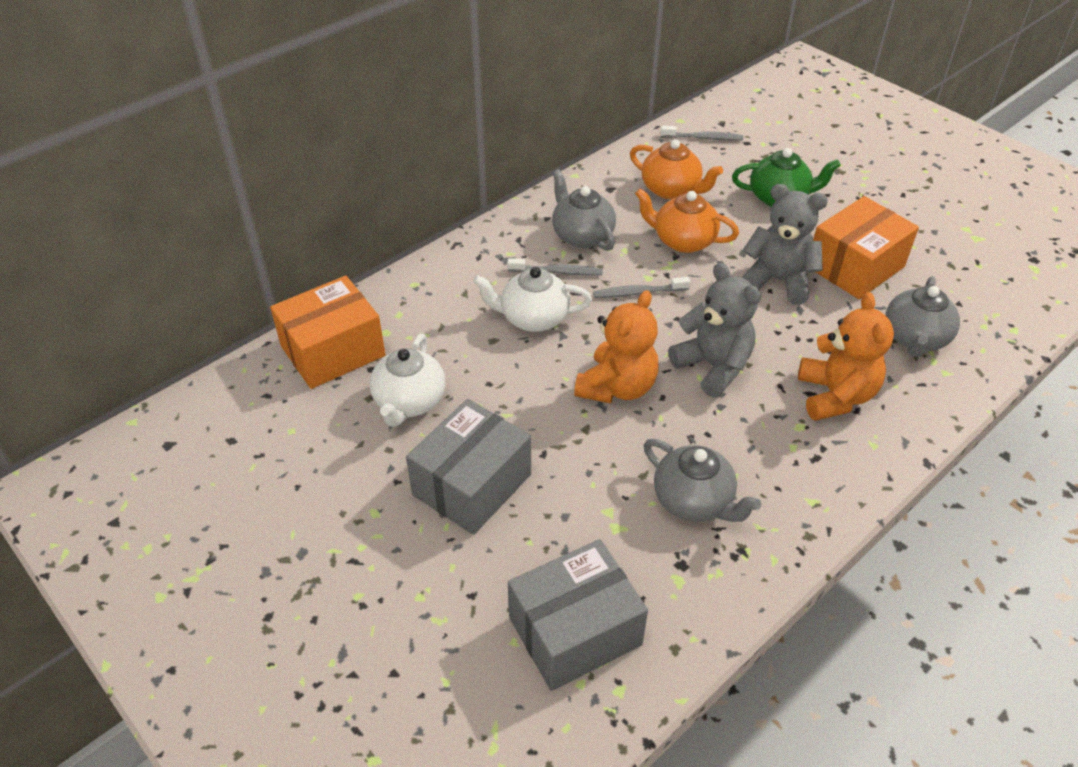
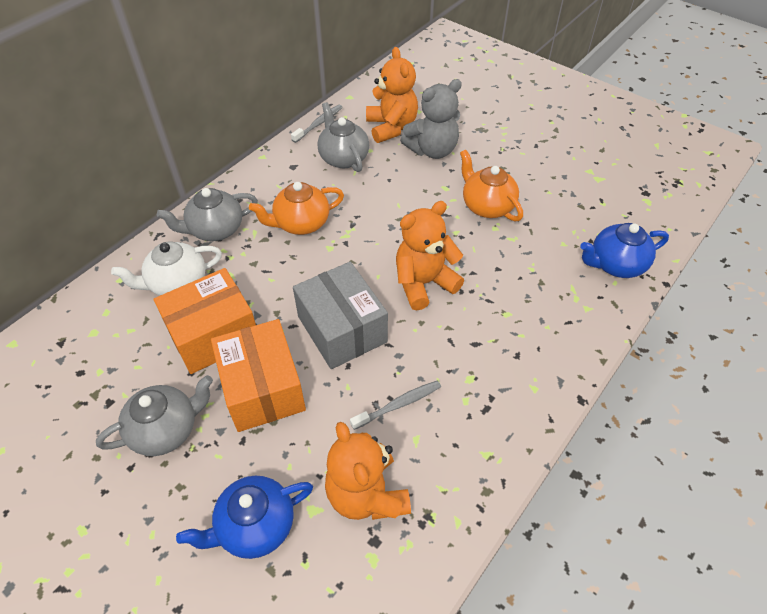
blue teapot: none = 0 -> [176,476,313,559] [580,223,669,278] = 2
green teapot: [732,148,841,207] = 1 -> none = 0
grey box: [406,399,531,535] [508,539,648,691] = 2 -> [293,262,388,369] = 1
grey teddy bear: [668,263,761,397] [742,184,828,305] = 2 -> [400,79,462,159] = 1
grey toothbrush: [507,258,603,276] [593,277,690,298] [661,126,743,141] = 3 -> [291,105,343,143] [350,380,441,430] = 2
orange teddy bear: [574,290,658,403] [798,292,894,421] = 2 -> [325,422,411,520] [366,47,418,143] [396,201,464,311] = 3
white teapot: [370,334,446,427] [473,267,592,332] = 2 -> [111,241,222,296] = 1

